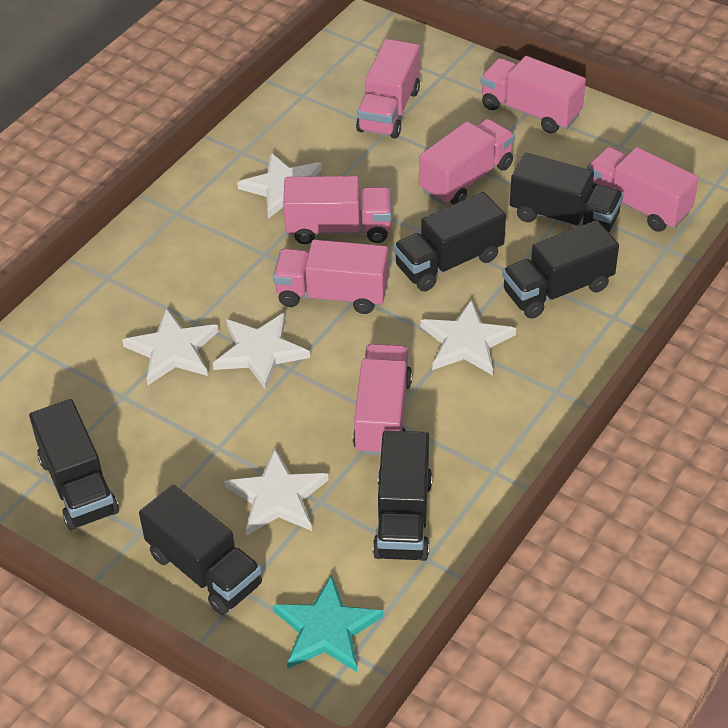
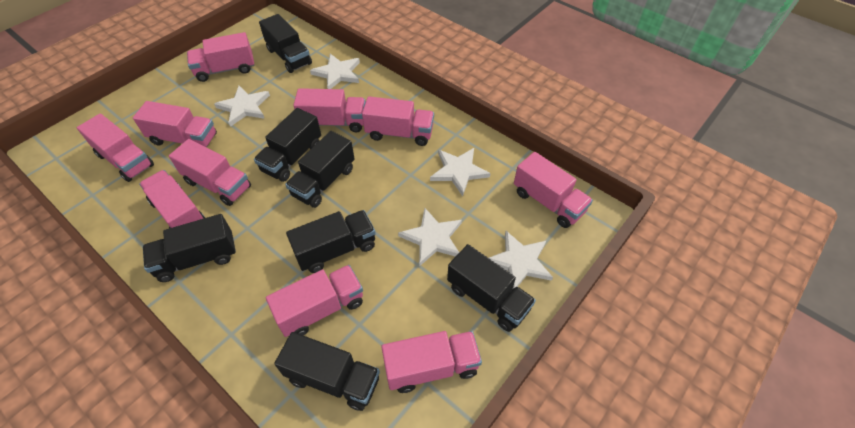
black truck: [29,399,119,530] [139,485,262,615] [373,431,432,561] [393,192,506,291] [502,220,619,319] [510,153,623,232] = 6 -> [143,214,236,282] [254,108,321,182] [259,14,312,73] [274,332,380,411] [285,131,355,208] [286,210,376,273] [447,244,536,332] = 7
pink truck: [273,239,389,314] [283,176,392,244] [353,344,412,456] [356,39,420,139] [419,119,515,205] [481,56,586,134] [587,147,699,232] = 7 -> [77,114,154,182] [133,101,217,147] [139,170,205,228] [169,139,251,206] [187,32,254,82] [266,265,363,337] [293,88,366,133] [362,96,434,146] [381,331,482,393] [514,152,593,228] = 10
turquoise star: [273,574,384,672] = 1 -> none = 0

